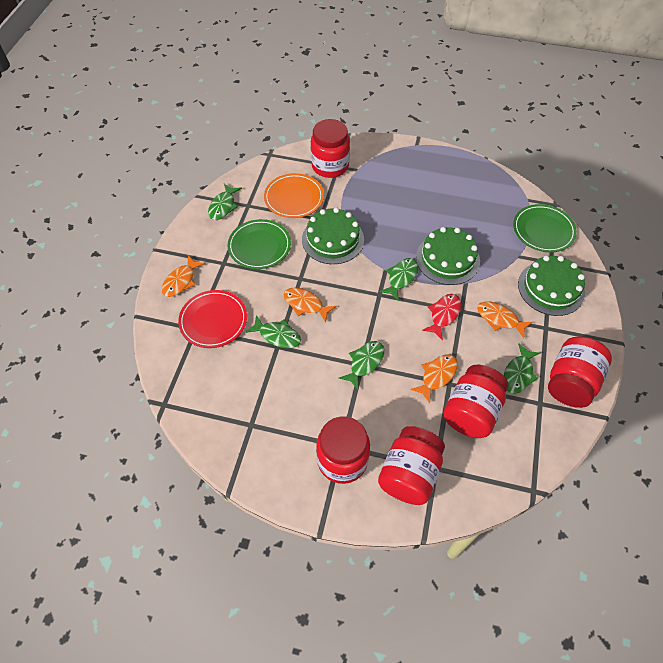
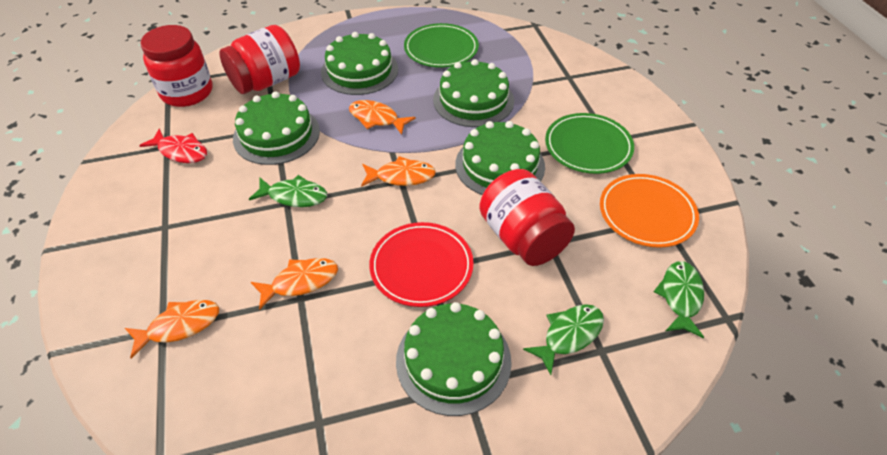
green cake: [302,208,364,264] [416,227,480,285] [518,256,585,316] = 3 -> [233,91,320,165] [321,32,398,95] [396,302,512,416] [433,59,514,127] [455,121,545,195] = 5
green fish: [208,184,242,220] [245,315,301,348] [339,341,384,390] [379,258,418,301] [503,343,540,394] = 5 -> [249,175,327,207] [523,304,604,375] [654,261,704,338] = 3
red jar: [311,119,350,178] [316,416,370,484] [378,426,445,505] [443,365,508,438] [548,336,612,408] = 5 -> [140,25,212,107] [219,25,300,94] [479,169,575,266] = 3

